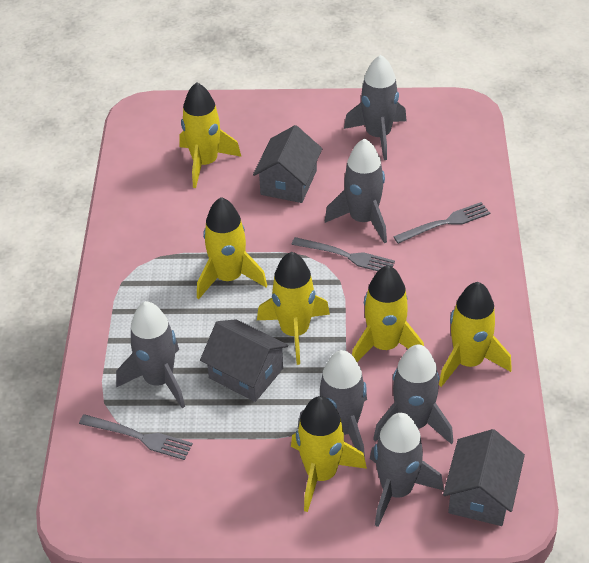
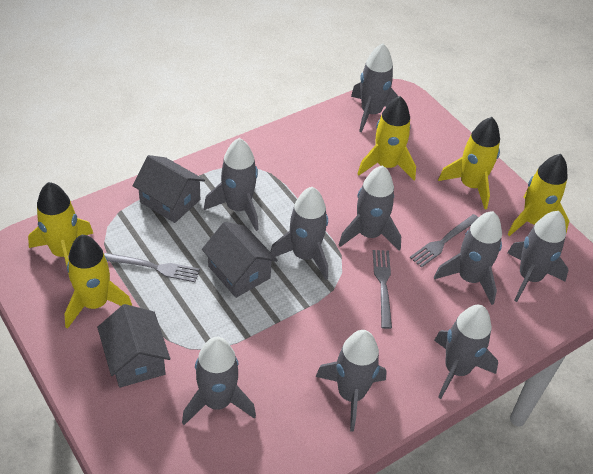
grey rocket: [116,301,185,408] [298,350,367,458] [325,138,387,243] [344,55,407,160] [370,413,444,527] [373,344,453,444] = 6 -> [182,337,256,425] [204,138,258,231] [270,187,328,280] [316,330,387,432] [339,165,401,251] [351,43,399,132] [434,211,502,305] [434,305,498,399] [507,211,568,302] = 9
yellow rocket: [179,82,241,188] [197,197,267,299] [257,252,330,365] [291,396,367,512] [352,265,424,362] [439,282,512,387] = 6 -> [28,182,93,278] [65,235,132,329] [358,96,416,180] [438,117,500,209] [507,154,569,236] = 5

